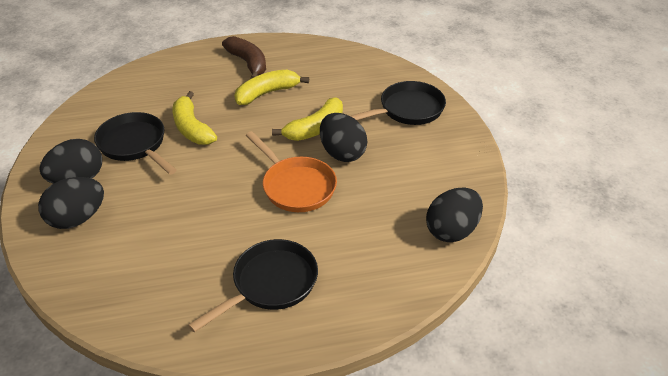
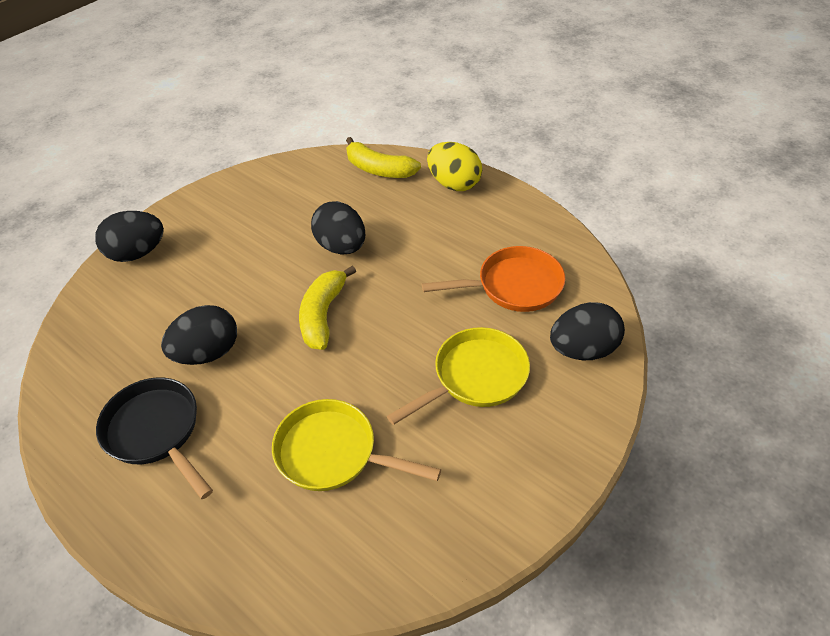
black pan: [94,112,177,175] [188,239,318,333] [351,81,446,125] = 3 -> [96,377,213,499] = 1
brown banana: [222,36,266,79] = 1 -> none = 0
yellow banana: [172,91,217,145] [234,70,309,105] [272,97,343,141] = 3 -> [299,266,356,350] [346,137,421,178] = 2
yellow egg: none = 0 -> [427,142,482,191] = 1
yellow pan: none = 0 -> [272,399,441,491] [387,327,530,425] = 2

